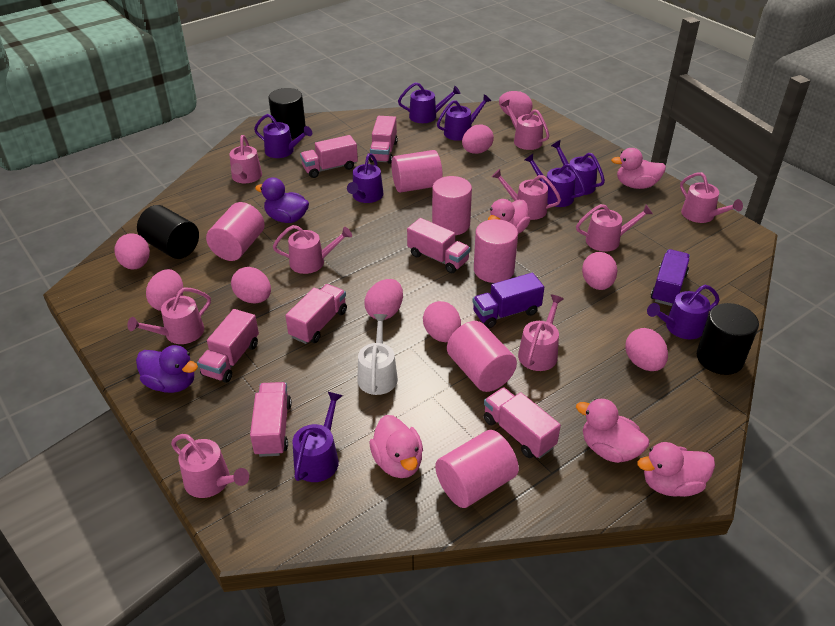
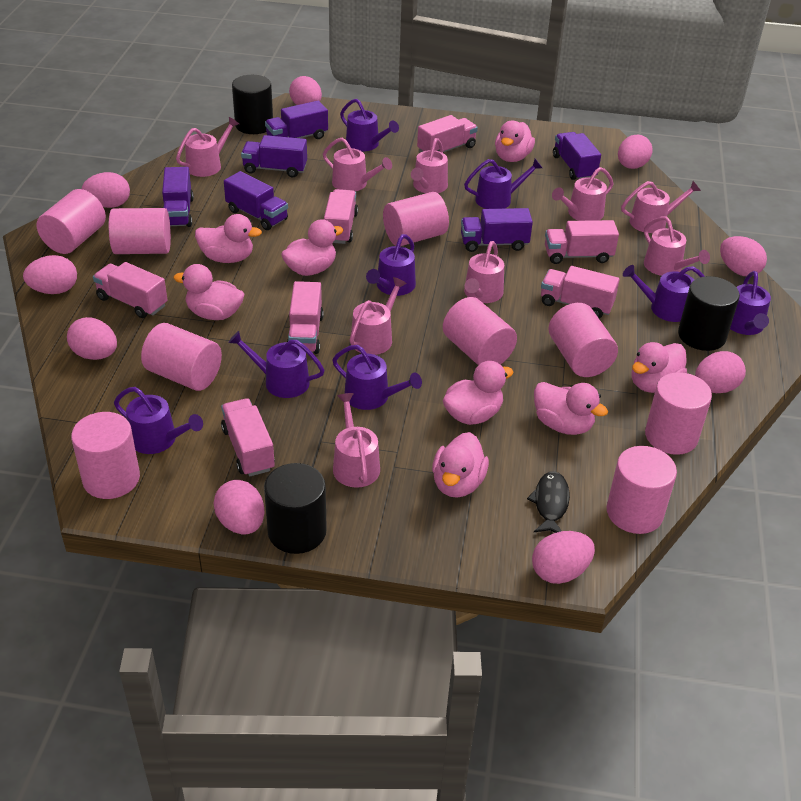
black fish: none = 0 -> [527,471,570,533] = 1
pink cylinder: [206,202,265,261] [392,150,443,193] [432,176,472,235] [435,430,519,508] [447,321,517,392] [474,219,518,283] = 6 -> [37,189,106,254] [71,412,140,499] [109,208,171,254] [141,323,222,391] [383,192,449,246] [443,297,517,365] [549,303,618,377] [607,446,677,534] [645,372,712,455] = 9
pink duck: [369,415,423,478] [488,199,530,234] [576,398,650,463] [611,148,666,189] [637,442,715,497] = 5 -> [173,264,244,320] [195,214,262,263] [281,219,343,276] [432,432,489,498] [443,361,514,425] [495,121,535,162] [534,382,608,435] [631,342,687,393] = 8
purple duck: [136,345,198,393] [255,177,309,223] = 2 -> none = 0
purple truck: [473,273,544,328] [651,249,690,306] = 2 -> [162,167,194,227] [224,171,288,230] [241,135,307,177] [265,101,328,139] [461,208,533,252] [553,132,601,180] = 6
white watering can: [357,314,398,395] = 1 -> none = 0

